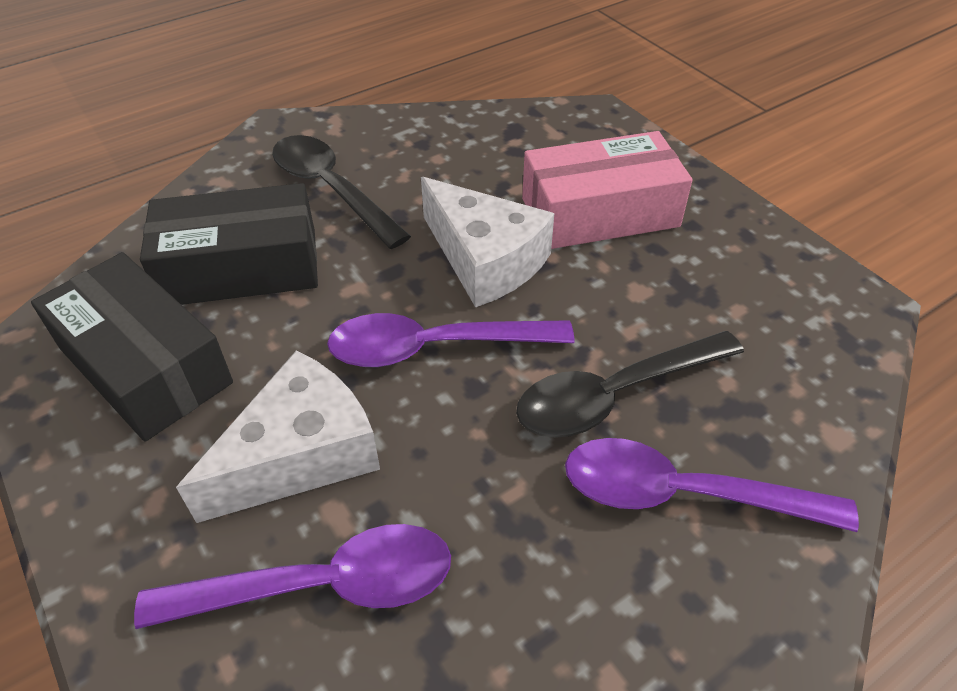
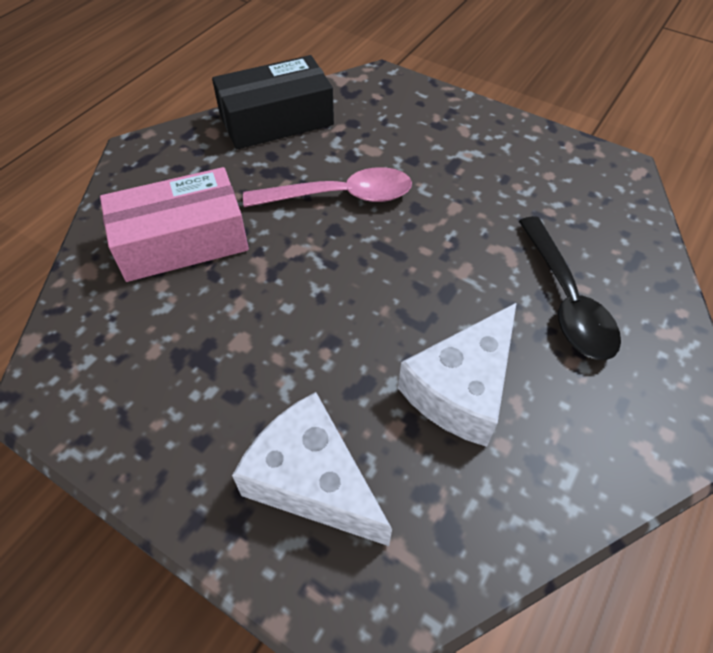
black box: [31,252,233,441] [140,183,318,305] = 2 -> [212,55,334,149] = 1
black spoon: [272,135,411,249] [516,331,744,438] = 2 -> [519,216,621,360] = 1
pink spoon: none = 0 -> [243,167,412,207] = 1
purple spoon: [134,524,451,629] [327,313,574,367] [565,438,859,532] = 3 -> none = 0

